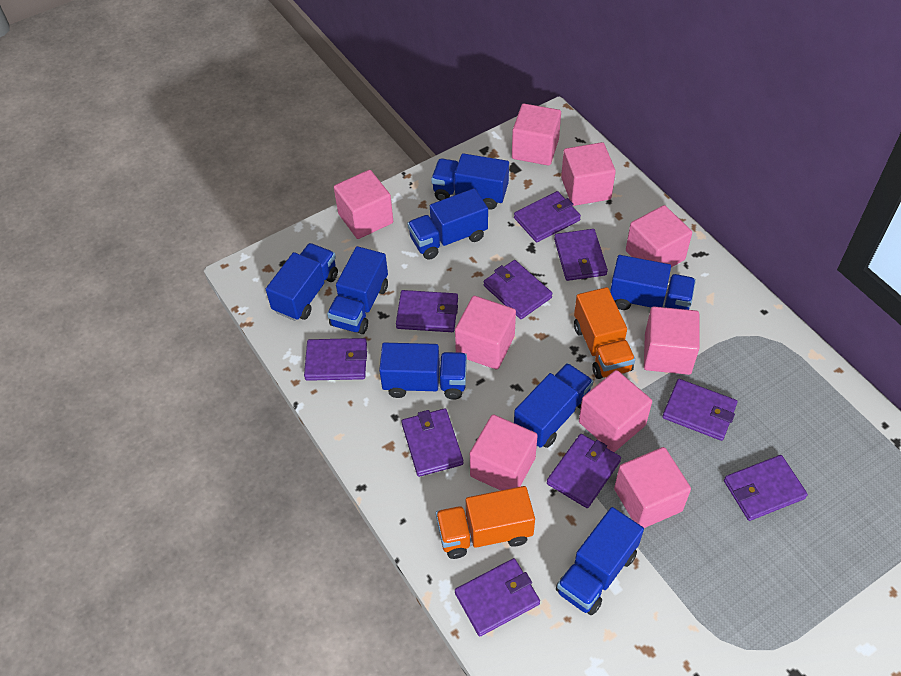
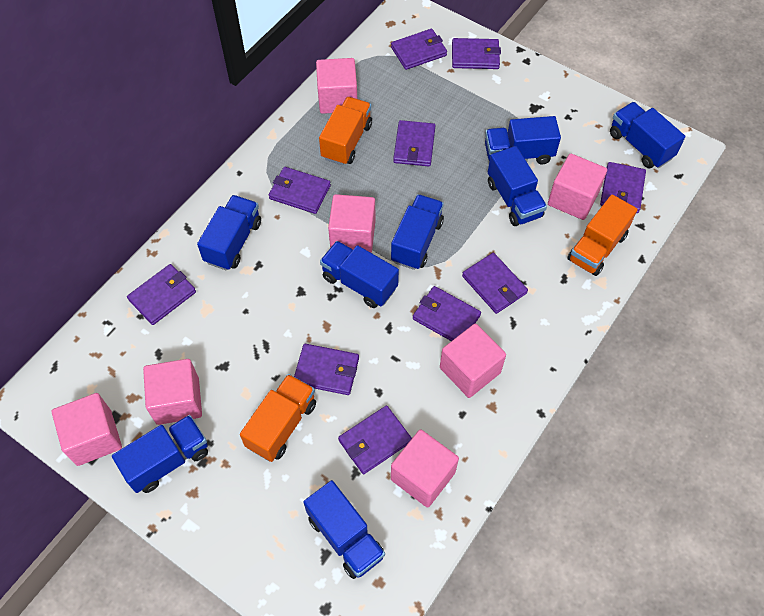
orange truck: [436,486,535,559] [574,287,635,379] = 2 -> [240,374,316,462] [319,97,372,165] [567,194,638,276] = 3
pink cube: [334,170,393,239] [455,296,516,369] [470,414,538,490] [512,104,561,166] [561,142,616,206] [579,370,652,452] [614,447,691,528] [626,205,692,267] [644,307,700,375] = 9 -> [52,393,122,466] [143,359,202,425] [316,58,357,114] [328,194,376,253] [391,429,459,508] [440,324,506,398] [548,154,607,220] = 7

